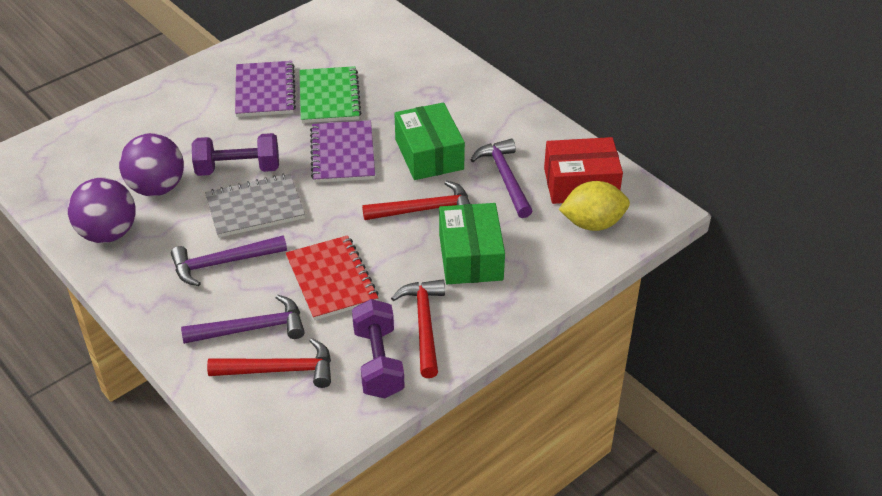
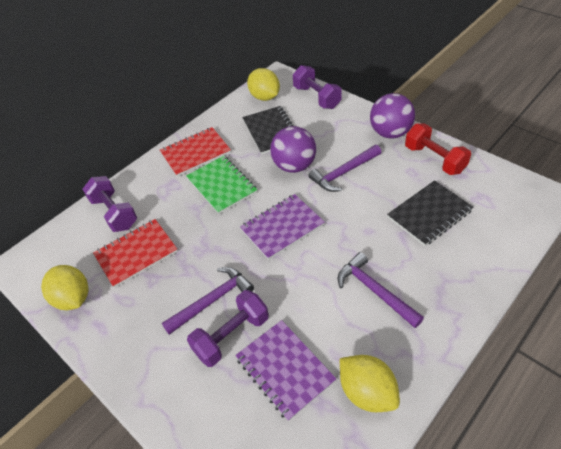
black notebook: none = 0 -> [242,106,294,155] [387,180,473,246] = 2
green box: [394,102,465,180] [439,203,505,284] = 2 -> none = 0
grey notebook: [205,174,305,238] = 1 -> none = 0
purple dumbbell: [192,133,279,176] [352,299,405,398] = 2 -> [82,176,137,232] [187,290,269,367] [293,65,342,109] = 3
red box: [544,137,623,204] = 1 -> none = 0
red dumbbell: none = 0 -> [405,123,471,175] = 1
red hammer: [207,338,331,388] [362,181,470,220] [391,279,445,378] = 3 -> none = 0
red notebook: [286,235,379,320] = 1 -> [93,219,178,288] [160,127,231,177] = 2
yellow lemon: [558,181,630,231] = 1 -> [41,265,88,310] [247,68,280,101] [340,355,400,412] = 3

